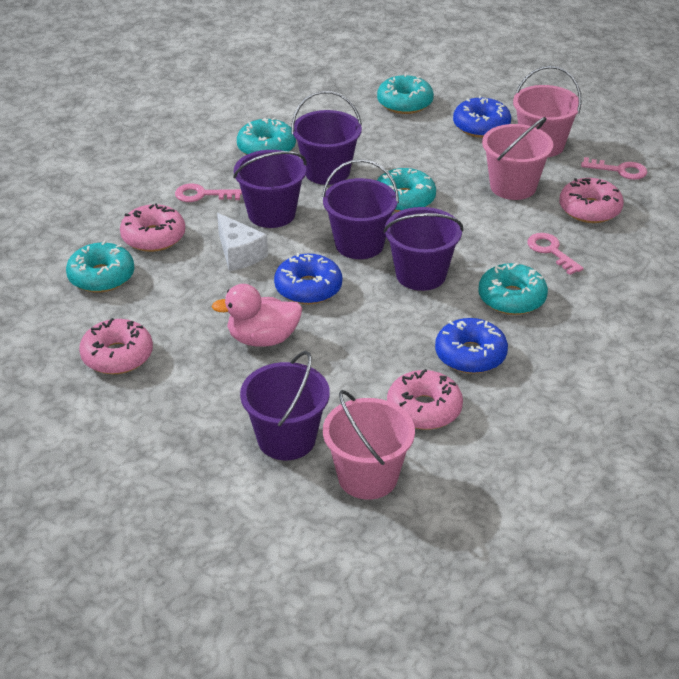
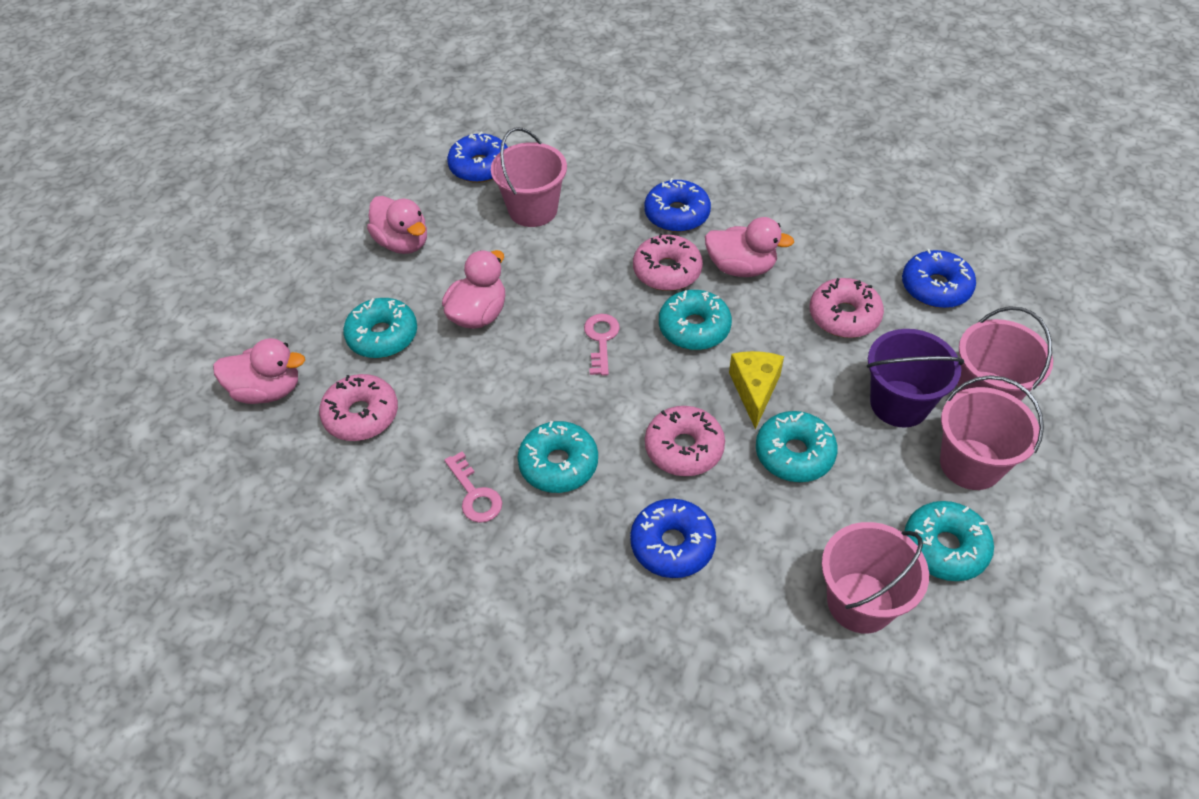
blue donut: [274,253,342,304] [435,318,508,374] [453,96,511,138] = 3 -> [447,132,508,183] [630,499,716,578] [644,178,711,232] [902,249,976,308] = 4
pink bucket: [323,390,415,500] [482,117,553,200] [513,66,582,157] = 3 -> [491,127,567,227] [822,522,929,633] [940,375,1044,490] [957,306,1053,401] = 4
pink duck: [212,284,302,347] = 1 -> [213,338,305,404] [367,196,427,254] [442,250,505,329] [705,217,794,277] = 4
pink key: [175,184,242,202] [527,233,583,275] [581,157,647,180] = 3 -> [444,451,502,523] [584,314,620,376] = 2
purple bucket: [233,150,307,228] [240,351,330,460] [292,91,362,185] [322,159,399,259] [383,207,463,291] = 5 -> [867,329,964,427] = 1
white cheese: [217,213,268,271] = 1 -> none = 0
yellow cheese: none = 0 -> [729,351,784,430] = 1

